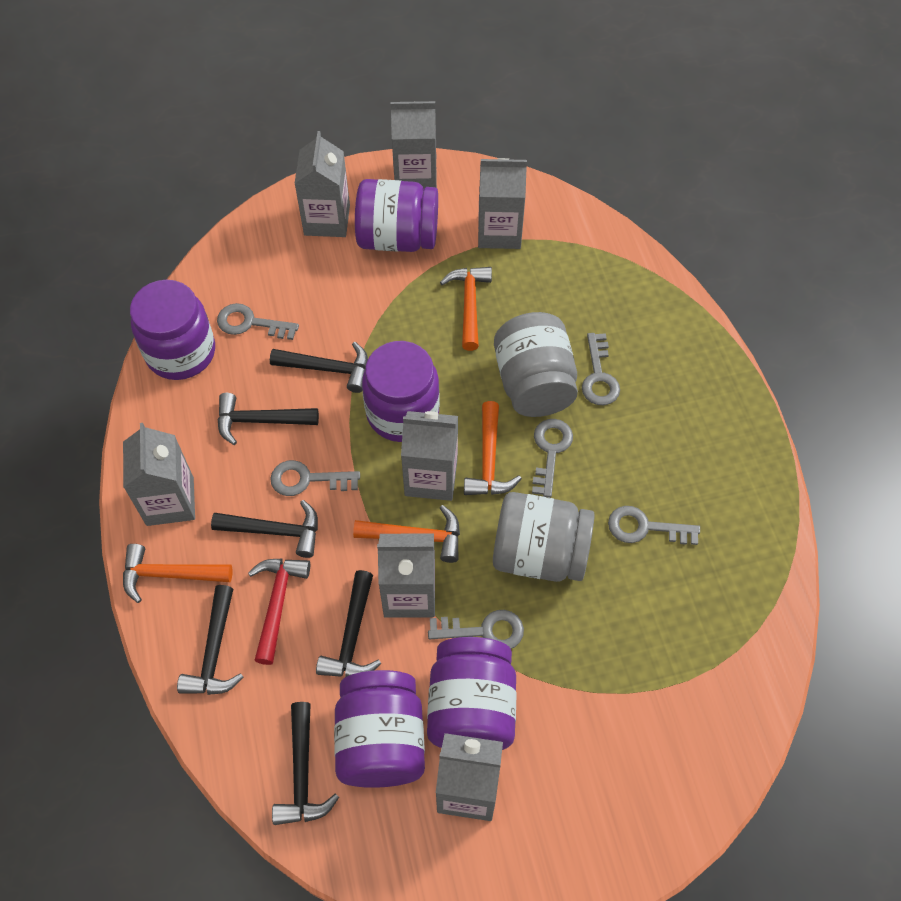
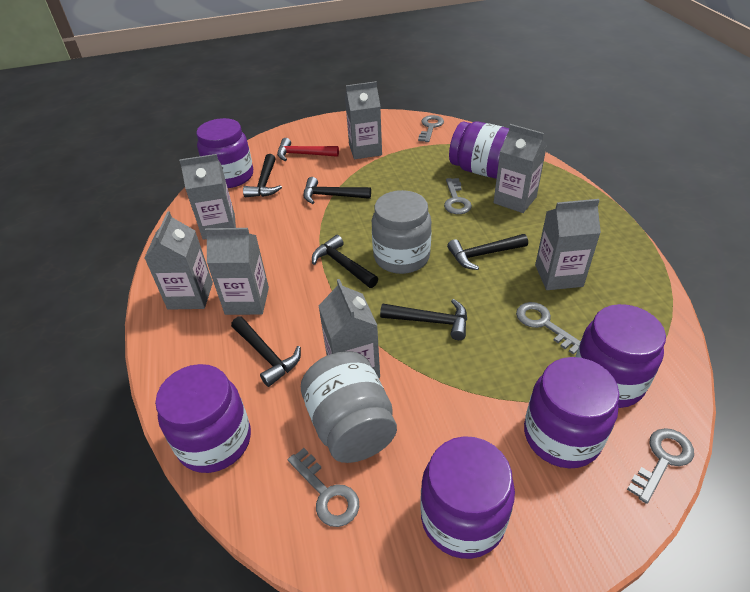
grey key: [217,303,299,340] [270,460,360,496] [428,610,524,649] [532,419,573,497] [582,333,620,405] [608,506,700,545] = 6 -> [288,448,359,527] [418,115,444,142] [444,178,472,214] [516,302,580,355] [627,428,694,504] = 5
orange hammer: [123,544,232,603] [353,505,460,563] [440,267,492,351] [464,401,522,495] = 4 -> none = 0
purple jar: [130,280,215,380] [334,670,425,788] [355,179,438,252] [362,341,440,442] [427,637,517,750] = 5 -> [155,364,251,473] [196,118,253,188] [420,436,515,559] [449,121,509,179] [524,357,620,468] [575,304,666,408] = 6

